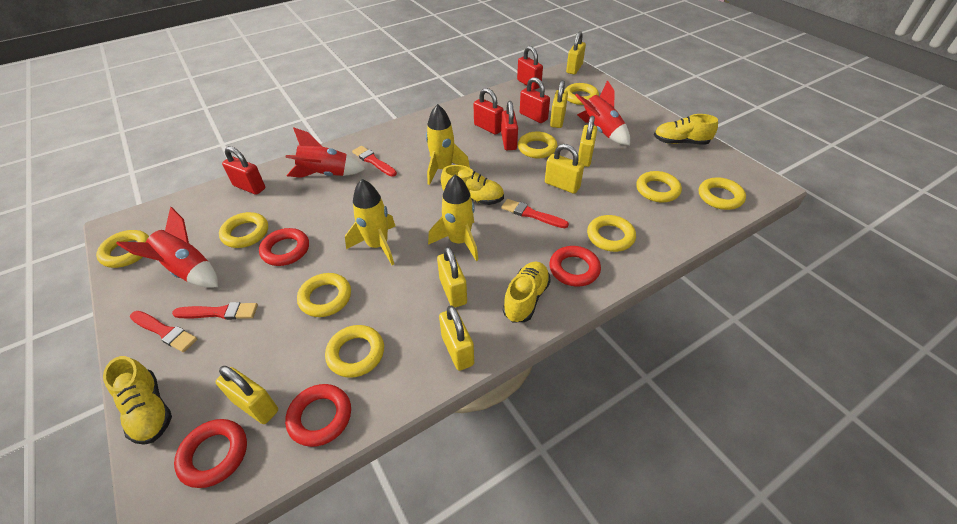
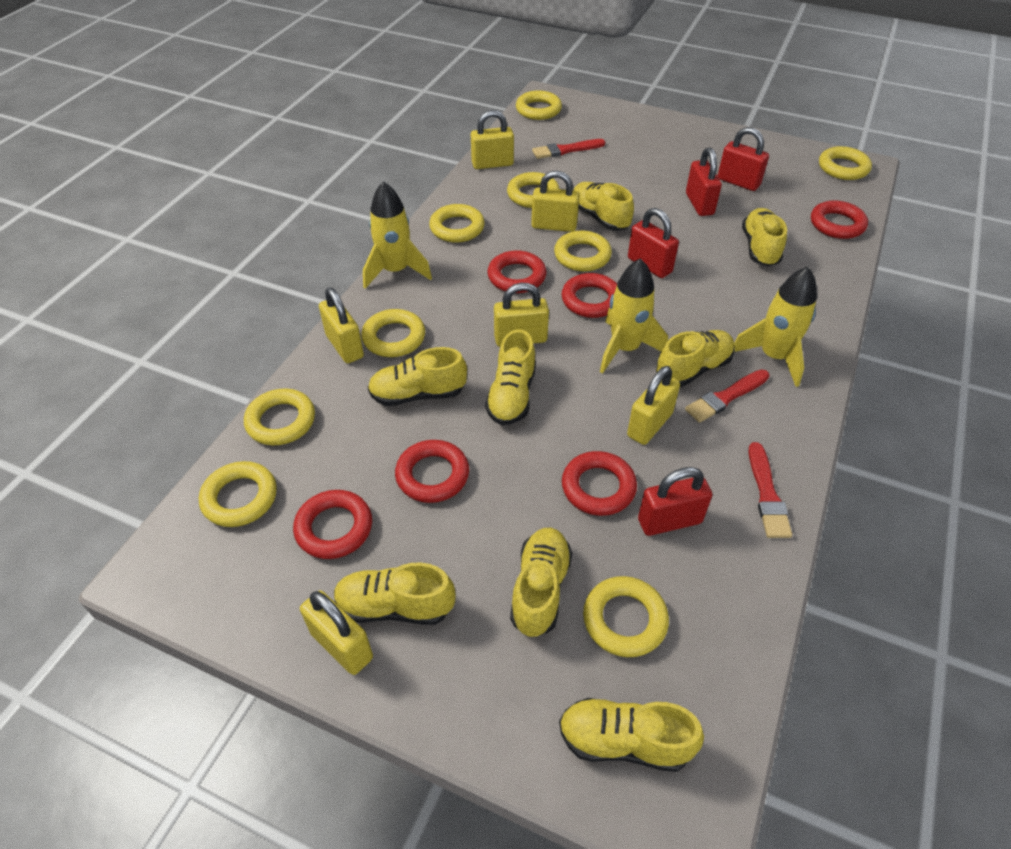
red brush: [130,311,197,352] [172,302,258,320] [352,146,397,177] [501,199,569,228] = 4 -> [532,139,605,159] [685,369,769,423] [749,442,792,538] = 3
red padlock: [222,146,265,195] [474,88,503,135] [501,101,518,150] [517,46,543,90] [520,77,550,123] = 5 -> [628,208,679,278] [638,467,712,536] [686,147,722,216] [718,127,769,191] = 4
red ring: [174,419,247,488] [259,228,309,266] [285,384,351,447] [549,246,601,287] = 4 -> [293,490,372,559] [395,440,469,503] [487,250,546,293] [561,273,617,318] [562,451,637,516] [811,200,868,239] = 6
red rocket: [116,207,218,288] [285,127,365,178] [575,80,630,145] = 3 -> none = 0
yellow padlock: [216,366,278,424] [437,246,467,307] [439,305,474,371] [545,144,584,194] [550,80,568,128] [566,31,586,74] [578,116,597,167] = 7 -> [300,590,373,675] [319,287,364,363] [471,110,514,169] [494,283,549,347] [531,171,580,232] [627,366,680,445] = 6
yellow shoe: [103,356,172,445] [441,165,504,205] [503,262,551,322] [654,114,718,145] = 4 -> [334,563,456,625] [368,347,467,406] [485,329,536,425] [510,528,572,637] [559,698,704,772] [574,182,634,231] [656,330,735,387] [742,208,787,266] = 8

